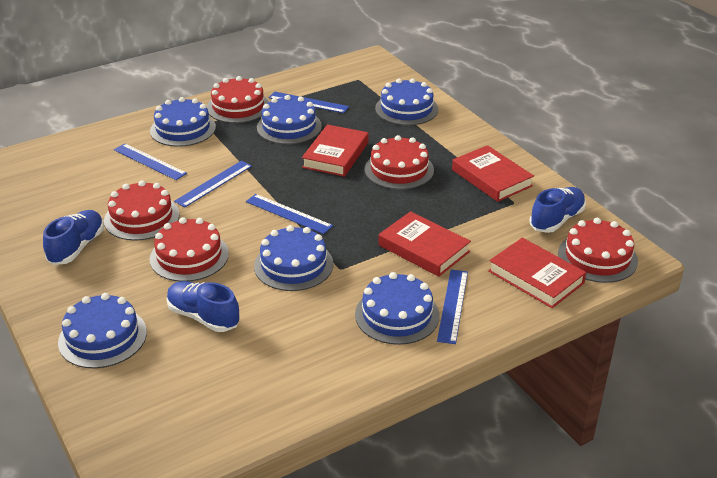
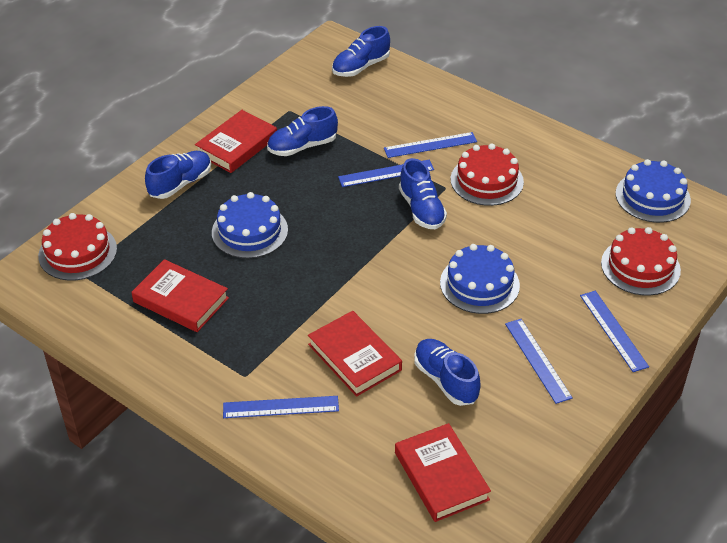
blue cake: [58,293,147,368] [150,97,216,147] [254,225,333,291] [257,95,322,144] [355,272,440,345] [375,78,438,125] = 6 -> [212,192,288,258] [440,244,520,314] [616,159,691,223] = 3
blue shoe: [43,210,104,265] [167,281,240,332] [530,187,586,233] = 3 -> [145,151,211,199] [267,106,338,156] [332,26,390,77] [399,158,447,229] [414,339,481,406] = 5
red cake: [104,180,180,241] [150,217,229,282] [207,76,269,123] [365,135,434,190] [558,218,638,283] = 5 -> [38,213,117,281] [451,144,524,206] [601,227,681,296] = 3

